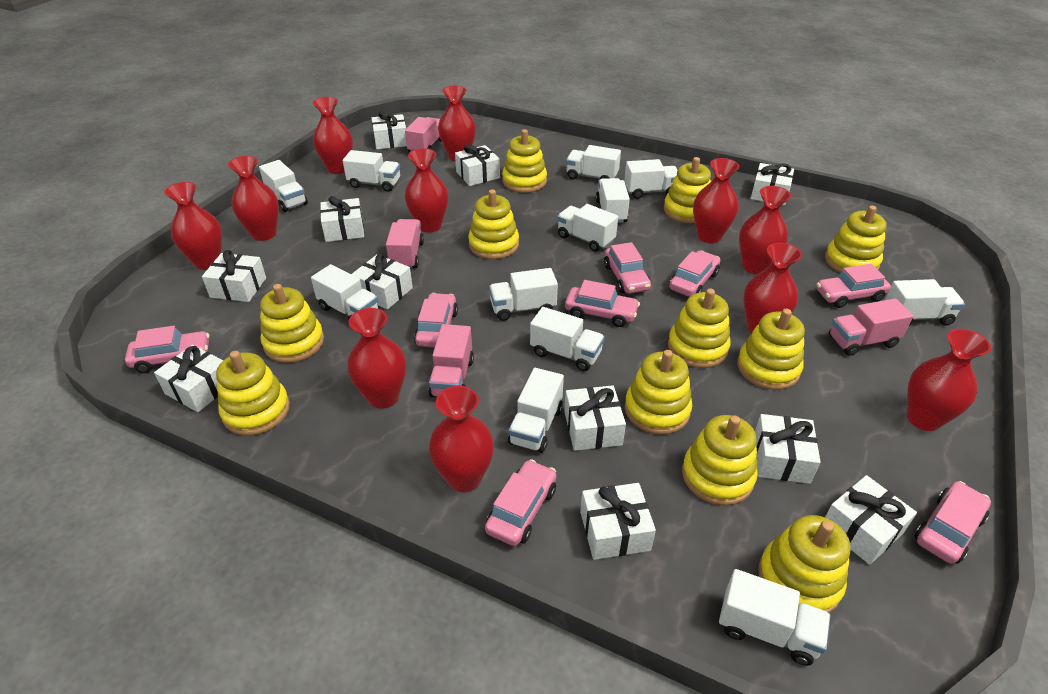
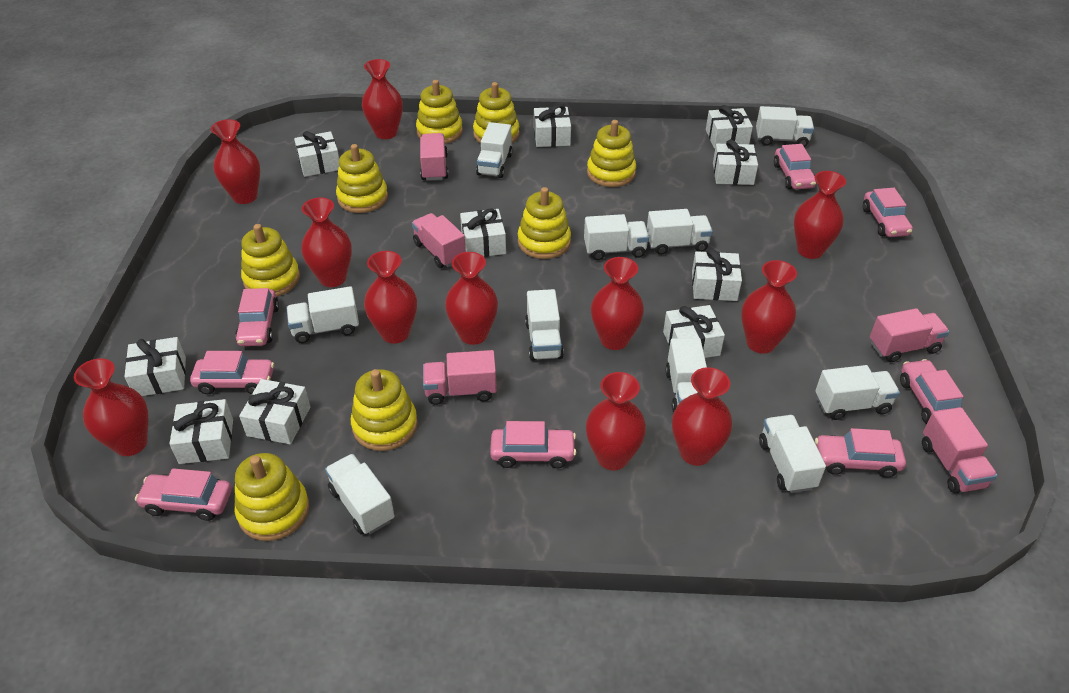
pink truck: [386,219,424,269] [405,117,442,152] [429,324,474,397] [829,298,913,356] = 4 -> [412,213,466,268] [420,133,449,181] [423,350,497,405] [870,308,949,362] [922,407,997,493] = 5
white gift: [154,345,224,412] [202,250,266,302] [320,196,364,242] [351,253,413,309] [372,111,407,149] [455,145,500,186] [564,385,626,451] [580,483,656,560] [751,163,794,205] [755,414,821,484] [825,475,917,565] = 11 -> [124,337,186,396] [169,399,233,464] [239,379,310,444] [294,131,339,177] [460,208,506,257] [534,105,571,147] [663,305,725,358] [692,248,742,301] [706,105,753,148] [713,140,758,185] = 10
white truck: [259,160,308,212] [311,264,379,320] [343,150,400,192] [489,268,558,321] [508,368,564,453] [530,307,605,371] [557,204,618,252] [566,145,621,179] [596,178,630,223] [624,159,678,199] [719,569,830,666] [885,279,965,326] = 12 -> [286,286,359,343] [325,454,395,535] [476,122,513,178] [525,289,564,361] [584,214,649,260] [647,209,713,255] [665,338,707,413] [756,106,814,147] [759,415,826,493] [815,365,900,420] = 10
yellow stacking toy: [216,351,290,436] [260,284,324,363] [468,189,519,259] [502,129,547,193] [625,350,692,435] [664,157,711,223] [668,289,731,368] [682,415,758,505] [737,309,805,390] [758,515,850,613] [825,206,887,273] = 11 -> [235,453,309,541] [241,224,300,297] [336,144,388,213] [351,369,418,451] [416,80,463,144] [473,82,520,143] [518,187,571,259] [587,120,636,187] = 8

